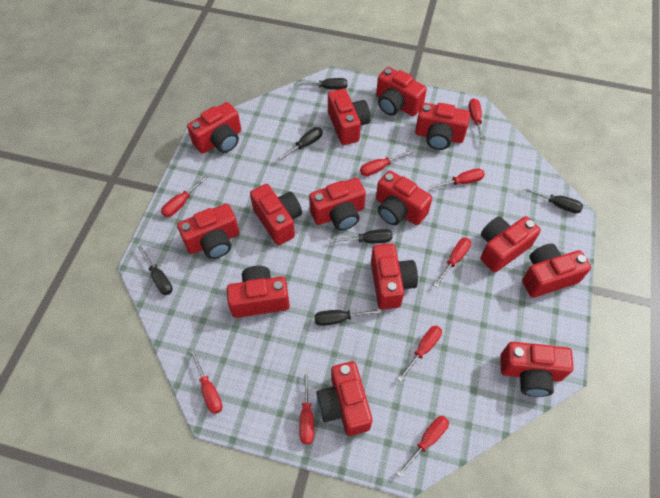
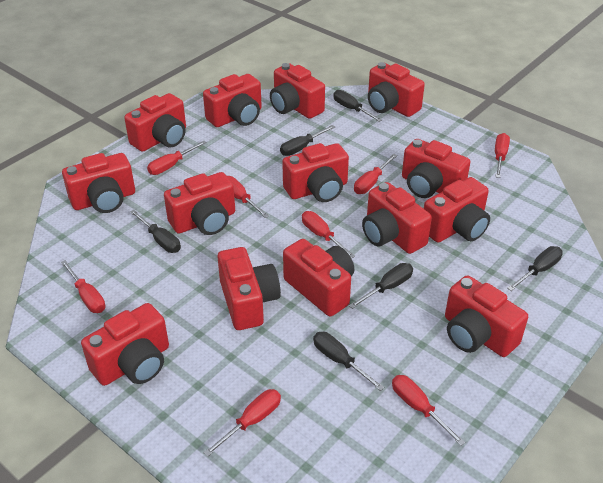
red screwdriver: [161,175,208,217] [190,349,223,414] [299,370,314,444] [360,150,413,176] [397,326,442,382] [397,416,449,477] [428,168,485,190] [434,238,471,287] [469,98,484,144] = 9 -> [61,260,106,313] [147,141,207,175] [203,389,281,457] [227,176,269,218] [302,211,355,259] [354,154,397,194] [392,375,465,446] [495,133,510,178] = 8

